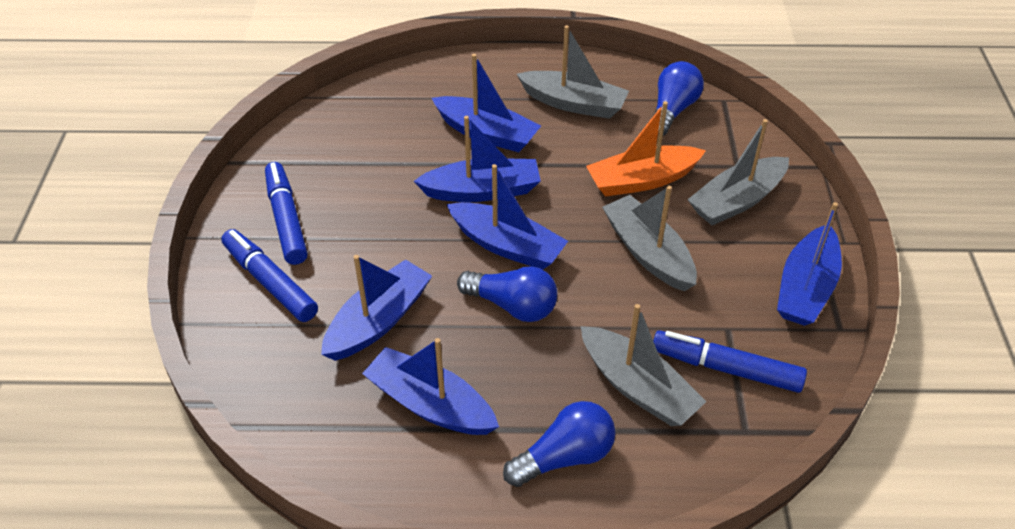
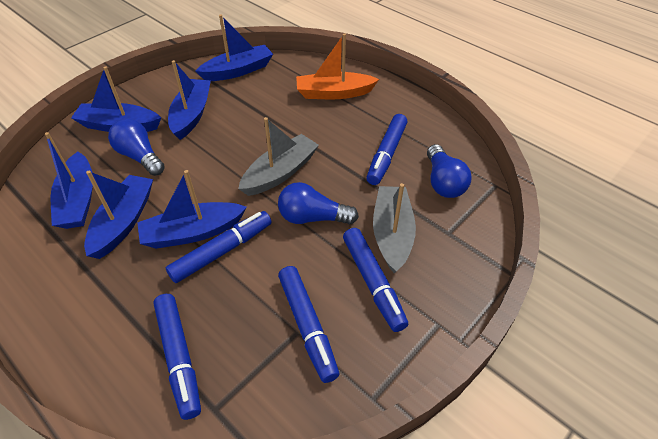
blue marker: [221,229,318,322] [265,162,308,265] [653,330,807,393] = 3 -> [153,294,201,420] [166,211,272,283] [278,266,339,383] [343,228,408,332] [366,114,407,185] = 5
grey boat: [517,25,629,119] [581,304,707,426] [602,186,697,291] [687,119,789,225] = 4 -> [238,117,319,196] [373,183,416,273] = 2

